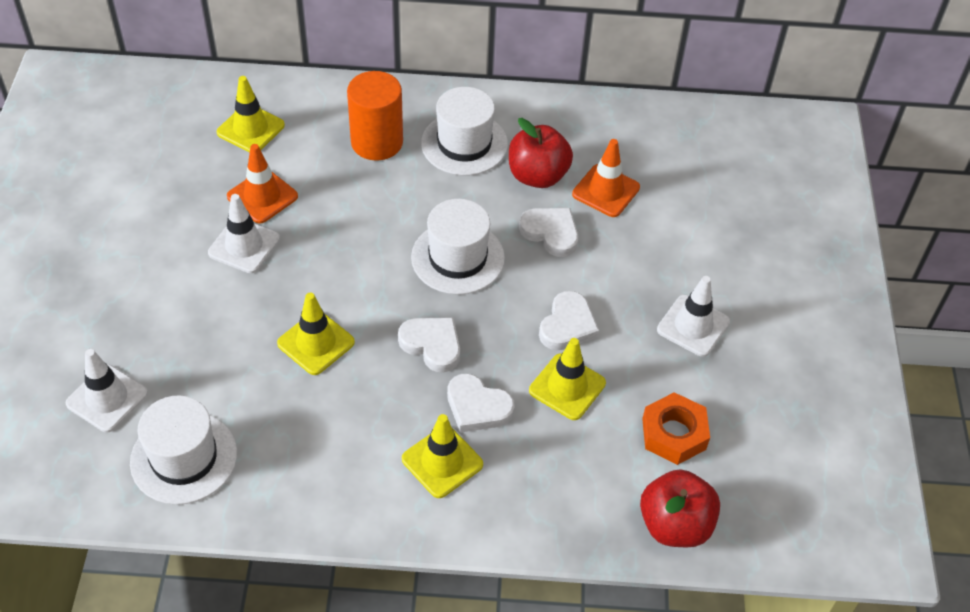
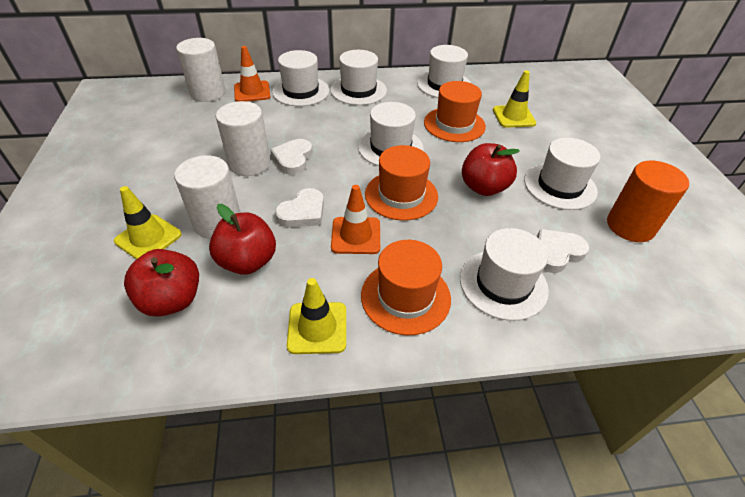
orange hat: none = 0 -> [361,240,451,335] [365,145,438,221] [424,81,486,142] = 3
orange nut: [642,392,710,465] = 1 -> none = 0
red apple: [509,118,573,188] [640,469,720,547] = 2 -> [124,249,199,317] [209,204,276,275] [462,143,520,196] = 3
white cylinder: none = 0 -> [174,155,241,239] [176,38,225,102] [216,101,270,176] = 3
white hat: [130,395,237,505] [411,199,505,295] [421,87,508,175] = 3 -> [272,50,329,106] [330,50,387,105] [358,102,424,166] [417,45,472,98] [460,228,549,321] [524,137,600,210] = 6
white heart: [398,317,460,372] [447,373,515,432] [519,208,578,257] [539,291,599,350] = 4 -> [270,139,313,175] [275,188,324,228] [537,229,589,273] = 3
white traffic cone: [66,349,148,432] [208,194,280,273] [657,276,730,357] = 3 -> none = 0
yellow traffic cone: [217,76,285,153] [277,293,355,375] [402,414,483,498] [529,338,606,420] = 4 -> [114,186,182,260] [287,278,346,354] [493,70,536,128] = 3

